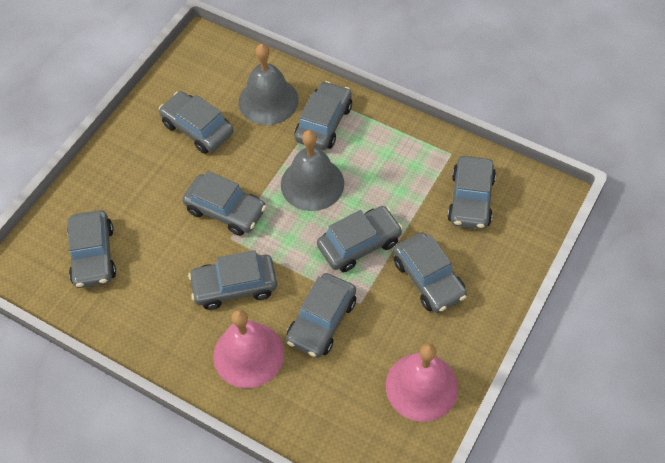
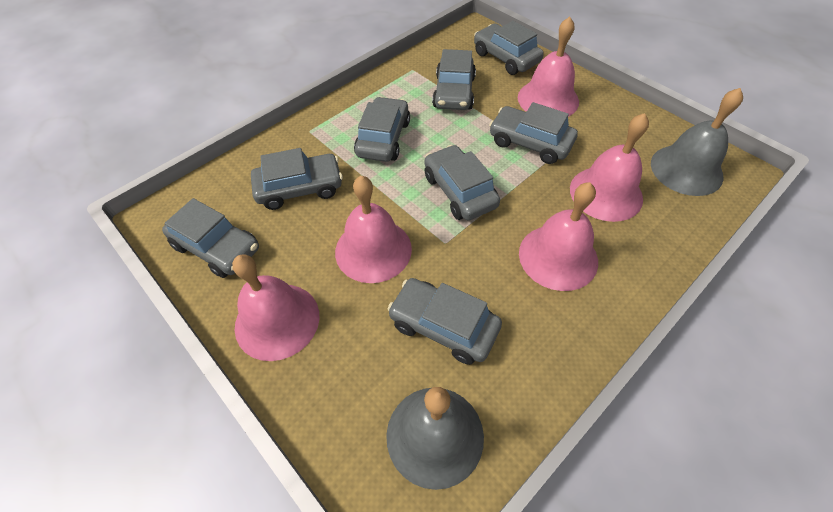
grey car: [67,210,116,288] [159,91,234,154] [182,171,266,236] [188,250,277,310] [286,273,356,358] [294,81,352,150] [317,206,403,272] [393,232,467,313] [447,156,496,229] = 9 -> [162,198,259,278] [251,148,343,210] [354,97,410,162] [387,278,502,365] [425,145,500,220] [432,49,476,110] [474,21,544,75] [489,102,578,164] = 8
pink bell: [213,309,284,388] [386,343,458,422] = 2 -> [232,254,319,361] [335,176,412,283] [518,17,579,117] [519,182,598,291] [570,113,649,222] = 5

